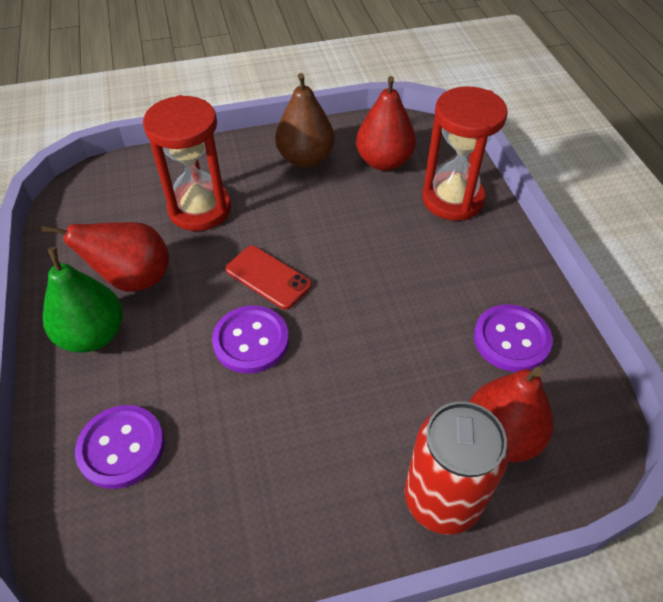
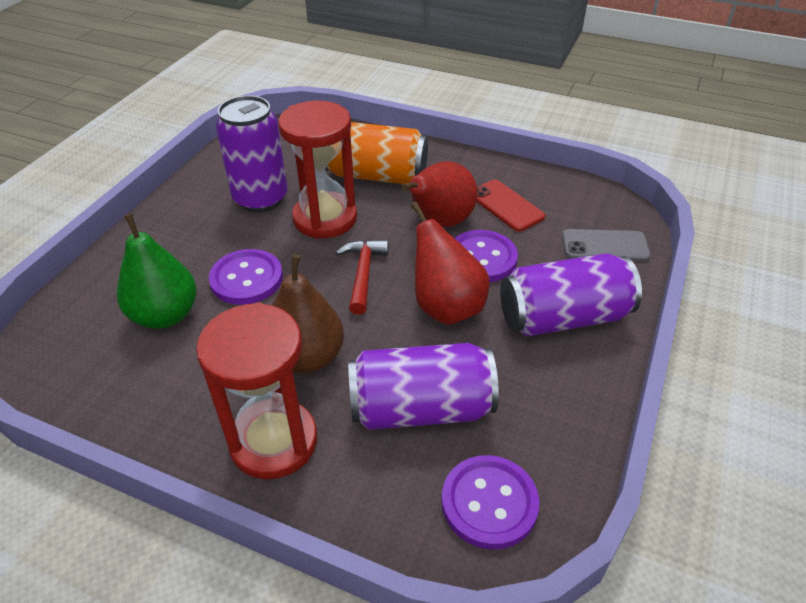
grey phone: none = 0 -> [562,229,651,261] = 1
orange can: none = 0 -> [325,122,428,184] = 1
purple can: none = 0 -> [216,95,288,213] [348,343,499,430] [500,253,642,337] = 3
red can: [405,401,509,535] = 1 -> none = 0
red hammer: none = 0 -> [336,240,389,315] = 1
red pear: [41,222,169,292] [356,76,416,171] [470,367,553,463] = 3 -> [402,161,478,227] [411,202,490,325] = 2

